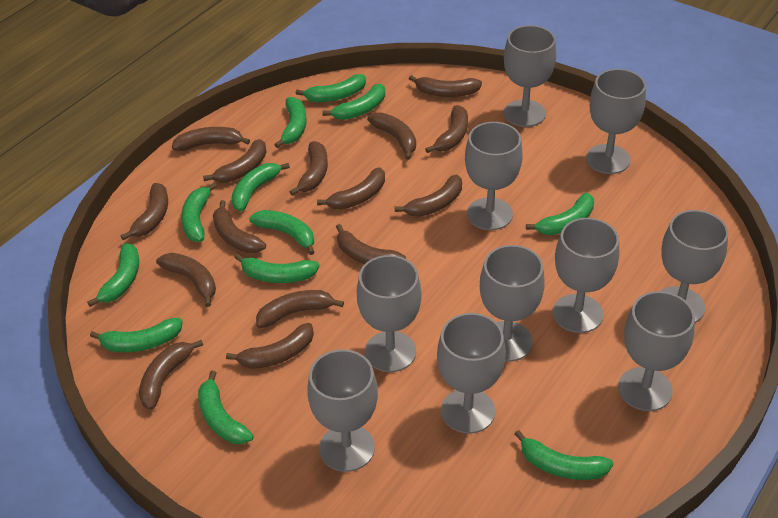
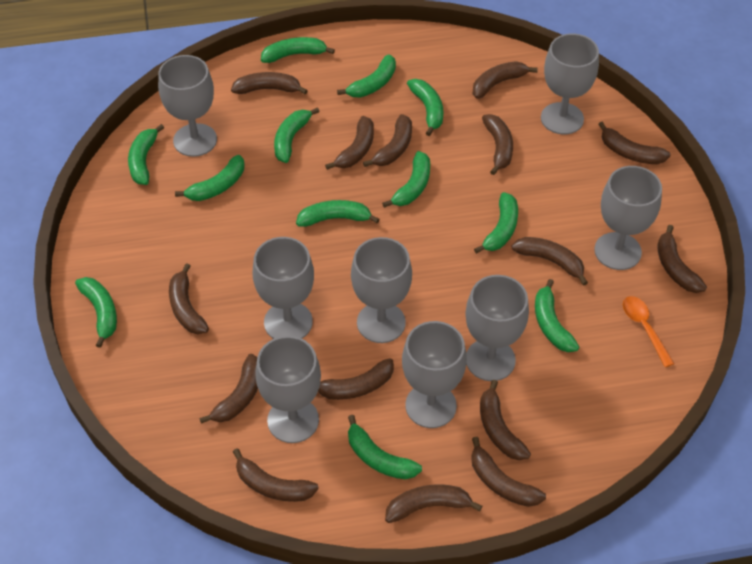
grey goblet: [308,349,378,472] [357,255,422,372] [437,313,506,434] [465,122,523,230] [480,245,545,362] [504,25,556,127] [553,218,619,333] [586,69,646,174] [618,291,695,411] [661,210,728,323] = 10 -> [158,55,217,157] [252,237,314,339] [255,336,321,443] [351,237,412,343] [402,321,467,428] [465,275,529,381] [541,34,599,134] [594,166,662,270] = 8
orange spoon: none = 0 -> [623,296,674,367] = 1

